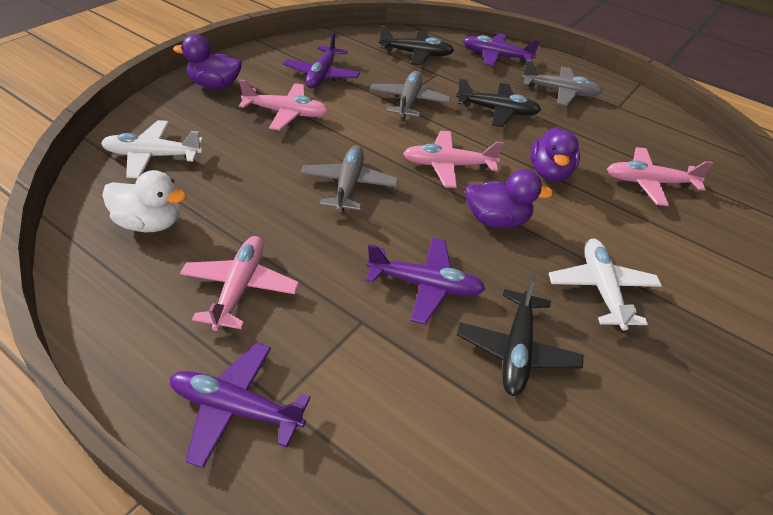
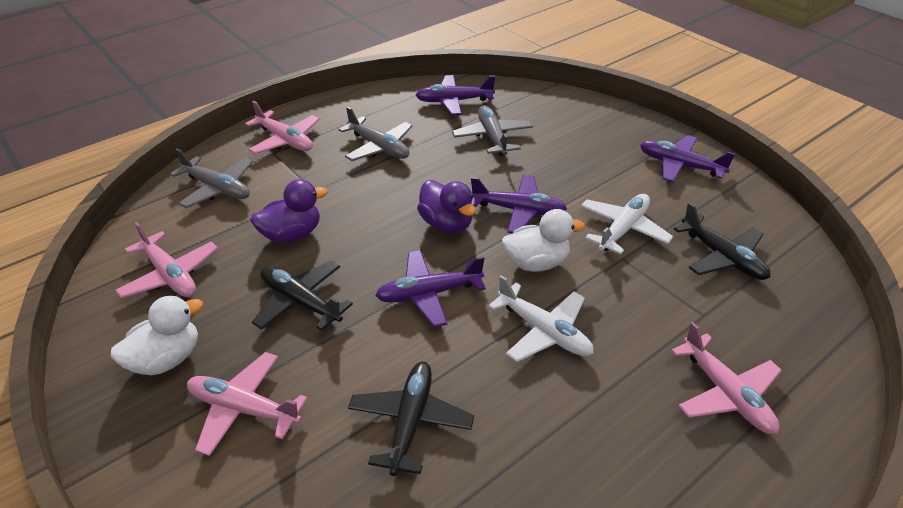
purple duck: [173,34,242,89] [465,169,554,228] [530,127,580,182] = 3 -> [250,179,328,243] [417,180,476,233] = 2
white duck: [102,170,186,232] = 1 -> [111,295,203,375] [502,209,585,272] = 2

